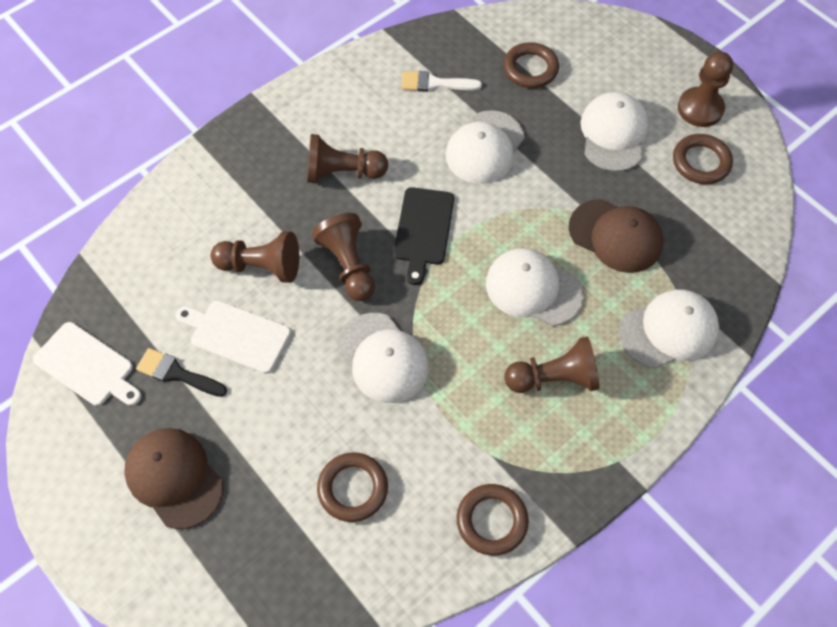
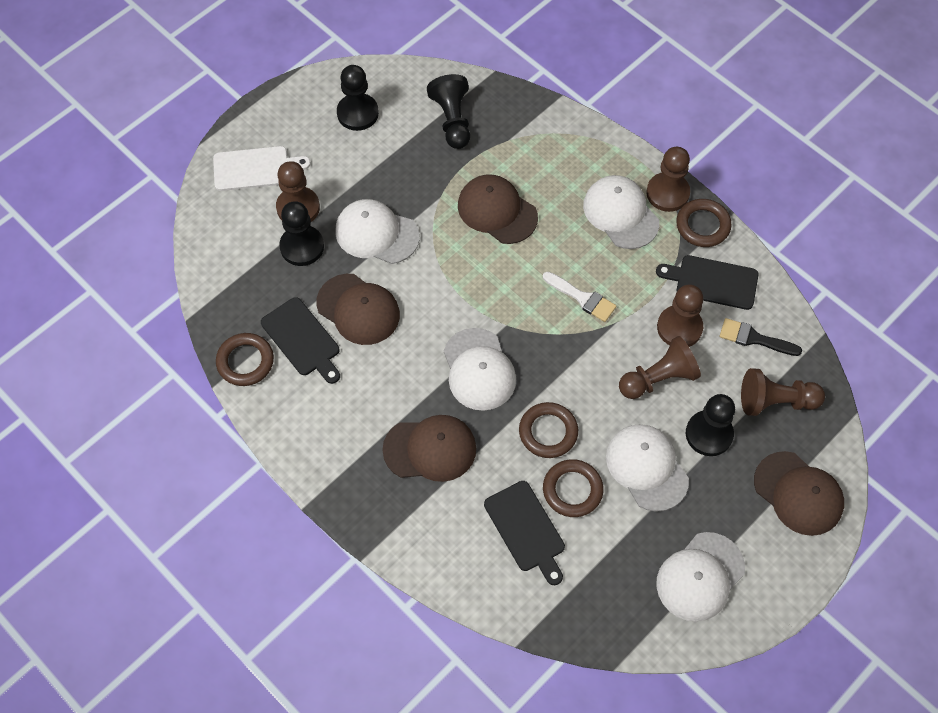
black cutting board: [394,187,454,285] = 1 -> [261,297,340,384] [484,481,565,585] [656,255,758,310] = 3
black pawn: none = 0 -> [279,201,324,266] [337,65,379,131] [427,74,470,149] [686,394,735,456] = 4
brown cap: [124,428,223,529] [569,199,663,273] = 2 -> [316,274,400,345] [382,415,476,482] [458,174,538,244] [754,451,844,536] = 4
white cutting board: [33,322,142,406] [176,300,291,374] = 2 -> [213,146,311,191] = 1

